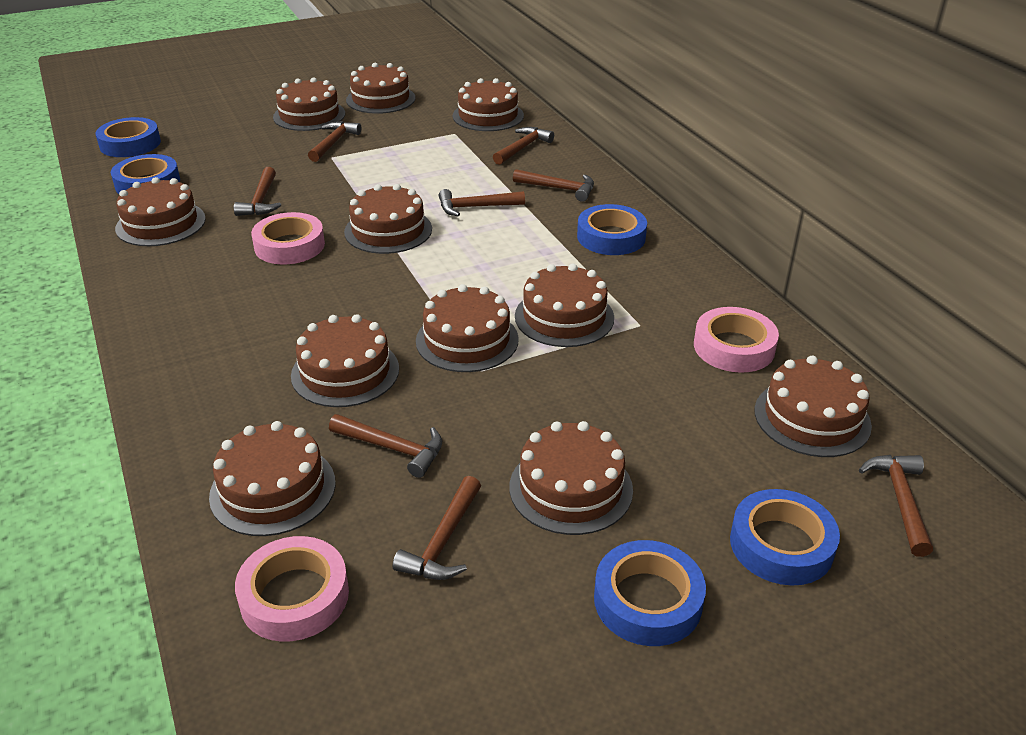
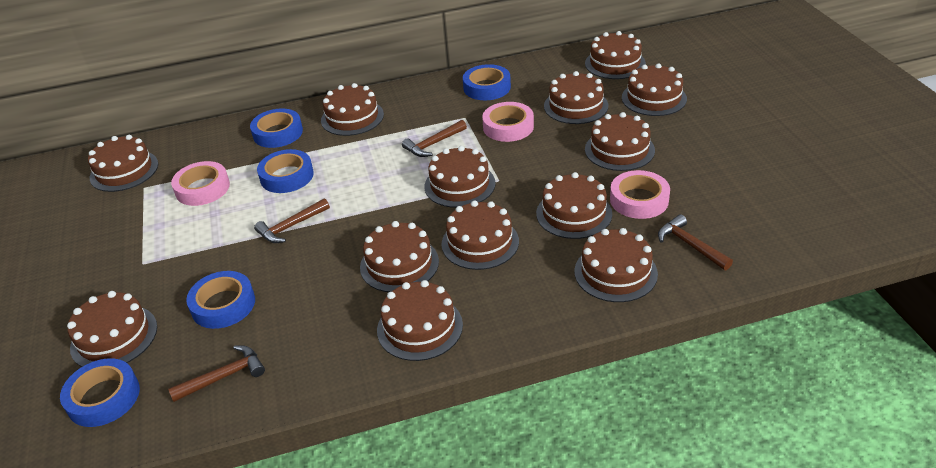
brown cake: [115,177,206,246] [209,421,336,536] [273,77,345,131] [291,314,399,407] [344,184,432,254] [346,63,415,114] [416,284,519,372] [453,78,524,131] [510,421,633,535] [515,264,614,347] [755,356,872,457] = 11 -> [67,291,157,367] [88,135,158,192] [321,83,384,136] [360,221,439,292] [377,280,463,361] [424,146,496,208] [441,200,519,270] [536,172,612,239] [544,71,608,124] [575,228,658,302] [585,31,646,79] [585,112,655,171] [622,63,687,116] = 13
brown hammer: [234,167,281,216] [308,121,361,162] [329,414,442,478] [392,476,481,580] [439,189,525,216] [493,127,554,165] [513,169,594,202] [859,455,933,557] = 8 -> [168,345,265,402] [254,198,330,243] [402,120,467,157] [658,214,733,270] = 4

